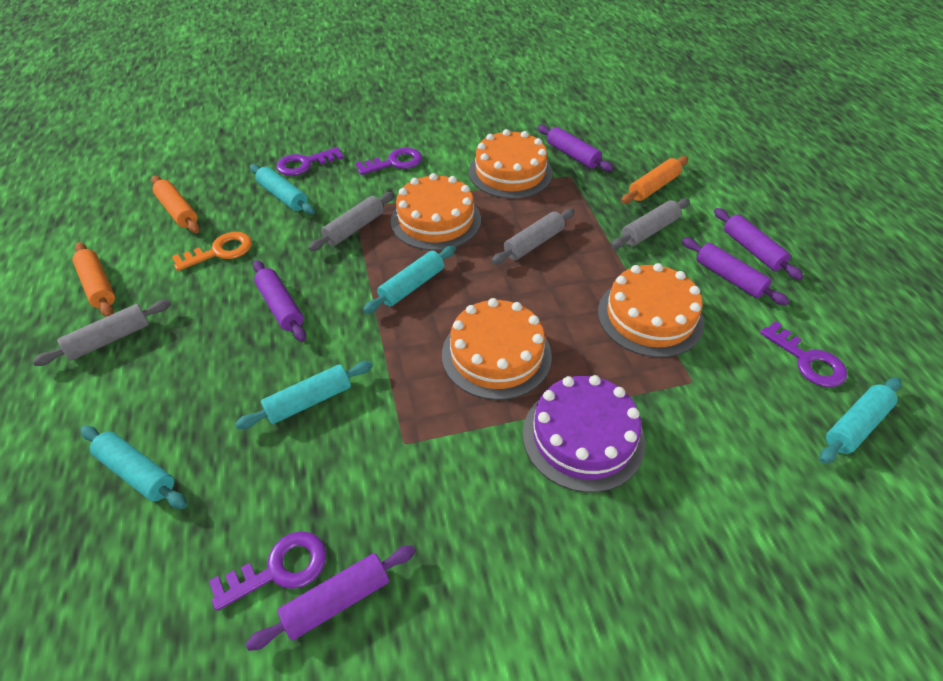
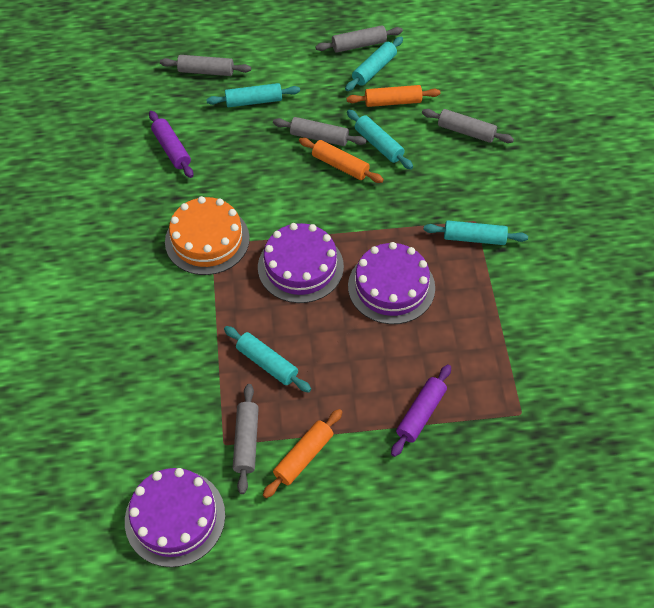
grey rolling pin: [32,300,171,366] [308,192,394,251] [492,208,575,264] [611,198,690,249] = 4 -> [160,55,251,76] [233,384,259,494] [273,117,367,146] [316,25,403,53] [422,109,514,143] = 5
orange cake: [391,173,481,250] [442,298,552,400] [469,129,552,199] [598,263,704,357] = 4 -> [165,196,250,275] = 1
orange key: [172,232,252,271] = 1 -> none = 0
purple cake: [523,375,645,492] = 1 -> [125,468,225,567] [258,223,344,303] [348,242,435,324] = 3
purple key: [209,531,326,611] [276,147,344,176] [356,148,422,175] [760,321,847,387] = 4 -> none = 0
purple rolling pin: [246,545,416,651] [253,260,306,342] [538,125,614,172] [682,237,789,305] [714,208,804,280] = 5 -> [149,111,193,178] [391,364,451,457] = 2

